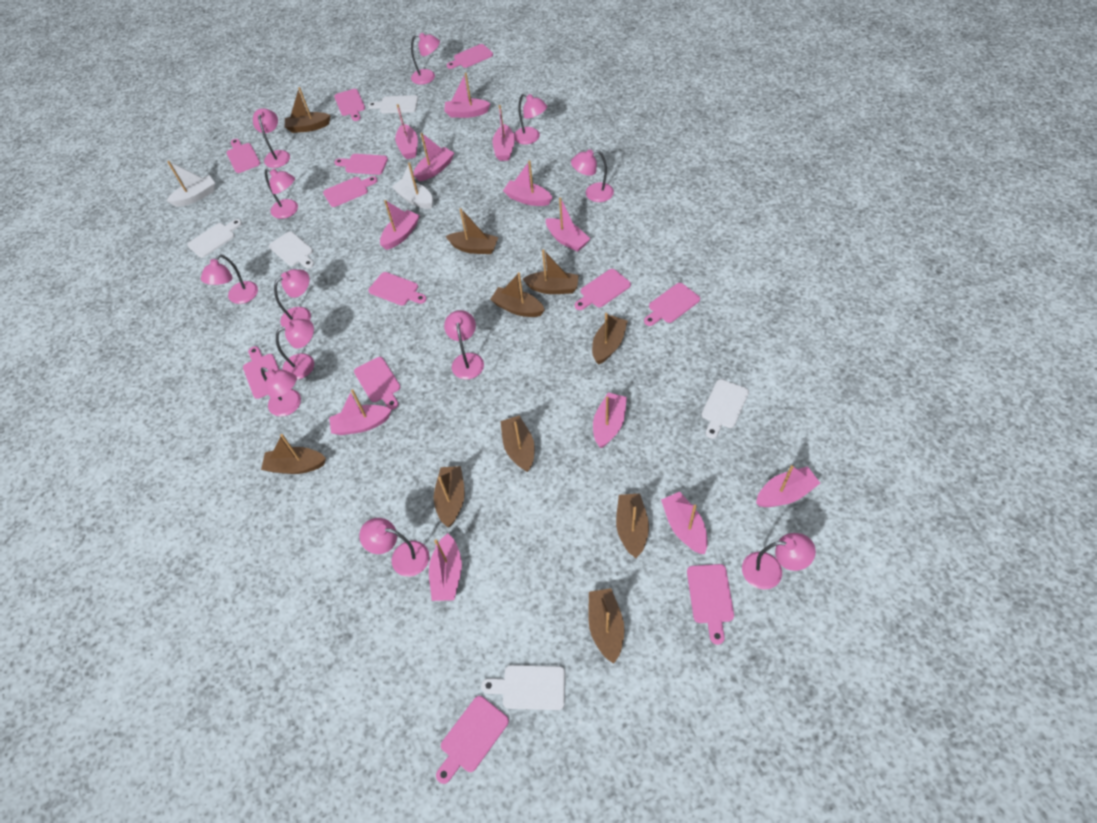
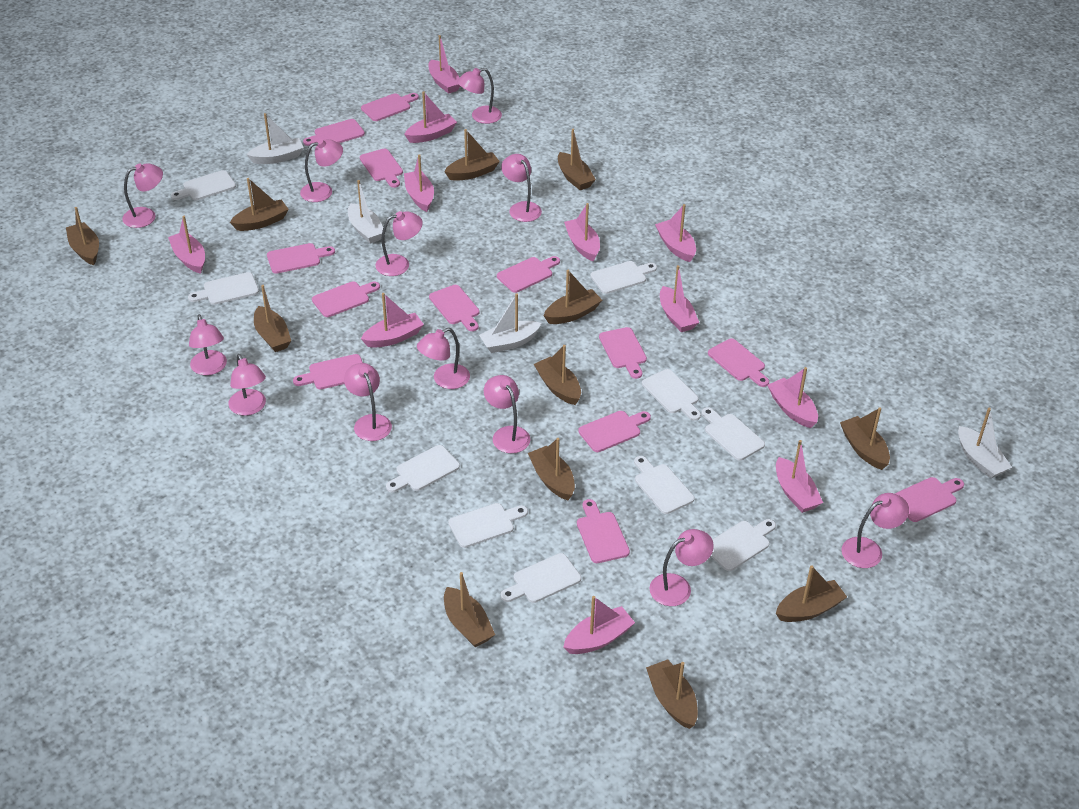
brown boat: [261,434,326,474] [285,87,331,133] [434,466,465,527] [445,208,498,254] [490,272,545,317] [501,416,535,472] [523,249,579,294] [588,588,625,664] [592,313,628,365] [616,494,649,558] = 10 -> [66,207,99,265] [230,178,289,231] [254,285,291,352] [444,129,500,181] [444,572,495,647] [528,438,575,500] [534,345,581,405] [544,270,602,324] [558,129,596,190] [646,660,698,729] [776,565,847,622] [840,407,890,470] = 12
pink boat: [329,389,391,435] [380,200,420,250] [395,104,418,159] [414,133,454,181] [429,533,462,601] [444,73,491,118] [492,105,515,161] [503,160,553,206] [546,197,590,252] [593,393,627,448] [661,492,708,554] [756,465,820,507] = 12 -> [168,216,205,274] [361,293,424,348] [404,91,457,143] [404,154,434,212] [428,35,460,94] [563,596,635,654] [564,203,600,262] [655,204,696,262] [660,265,699,332] [767,367,818,428] [776,440,823,513] = 11
pink cutting board: [226,139,261,173] [243,346,279,399] [323,176,378,207] [334,89,365,121] [334,154,388,175] [354,357,400,410] [369,272,426,306] [436,696,509,784] [447,44,493,69] [575,269,631,310] [644,283,700,326] [687,564,734,645] = 12 -> [267,243,335,274] [293,354,363,389] [303,119,365,146] [312,281,380,317] [360,149,403,188] [361,93,419,121] [429,285,480,331] [497,256,560,293] [577,499,630,563] [578,411,651,452] [599,327,647,379] [708,338,769,387] [895,477,964,522] = 13
white boat: [167,161,215,207] [392,162,433,209] = 2 -> [246,113,304,164] [348,180,383,244] [479,293,541,353] [958,408,1012,479] = 4
white cutting board: [187,219,242,258] [269,231,314,269] [368,95,418,113] [481,665,565,710] [702,379,749,439] = 5 -> [171,170,236,200] [188,272,259,305] [386,445,460,492] [448,503,528,548] [501,553,581,603] [590,261,657,294] [634,456,694,514] [642,369,701,421] [701,407,765,461] [711,519,776,571] = 10

